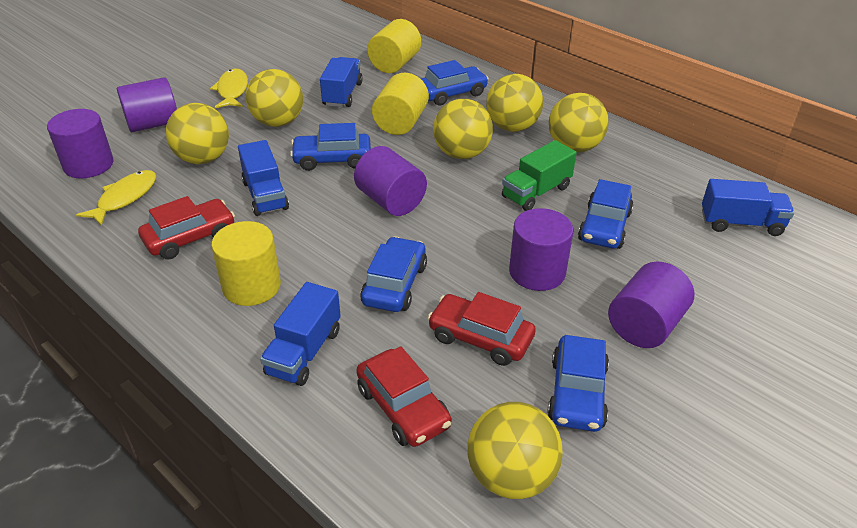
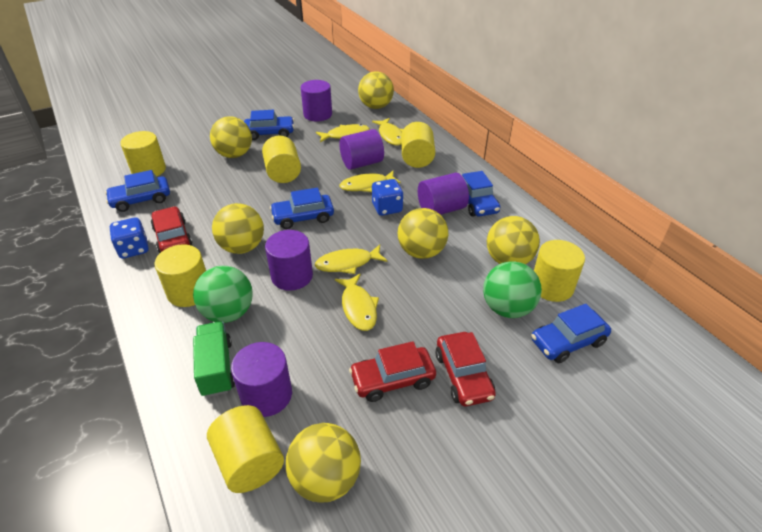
blue dice: none = 0 -> [109,217,149,259] [372,179,403,216] = 2
blue truck: [238,140,289,216] [260,282,341,386] [320,57,363,107] [702,179,794,236] = 4 -> none = 0
green ball: none = 0 -> [193,266,253,323] [483,261,542,318] = 2
yellow cylinder: [211,221,281,306] [367,19,421,73] [372,73,429,135] = 3 -> [120,131,166,176] [154,244,206,307] [207,405,284,493] [262,136,301,183] [401,122,435,168] [534,240,585,302] = 6
yellow fish: [76,170,156,226] [210,69,248,108] = 2 -> [315,245,387,274] [316,124,370,142] [335,274,379,331] [339,171,401,192] [372,118,403,145] = 5

